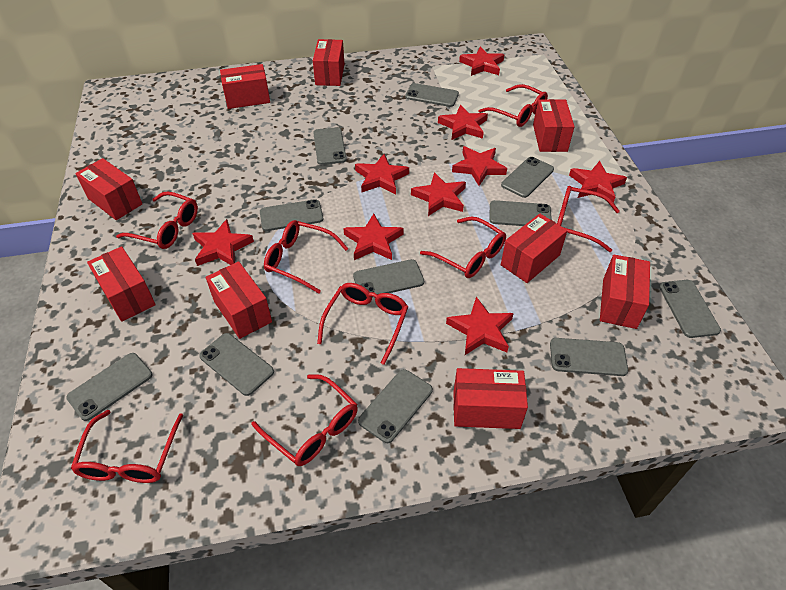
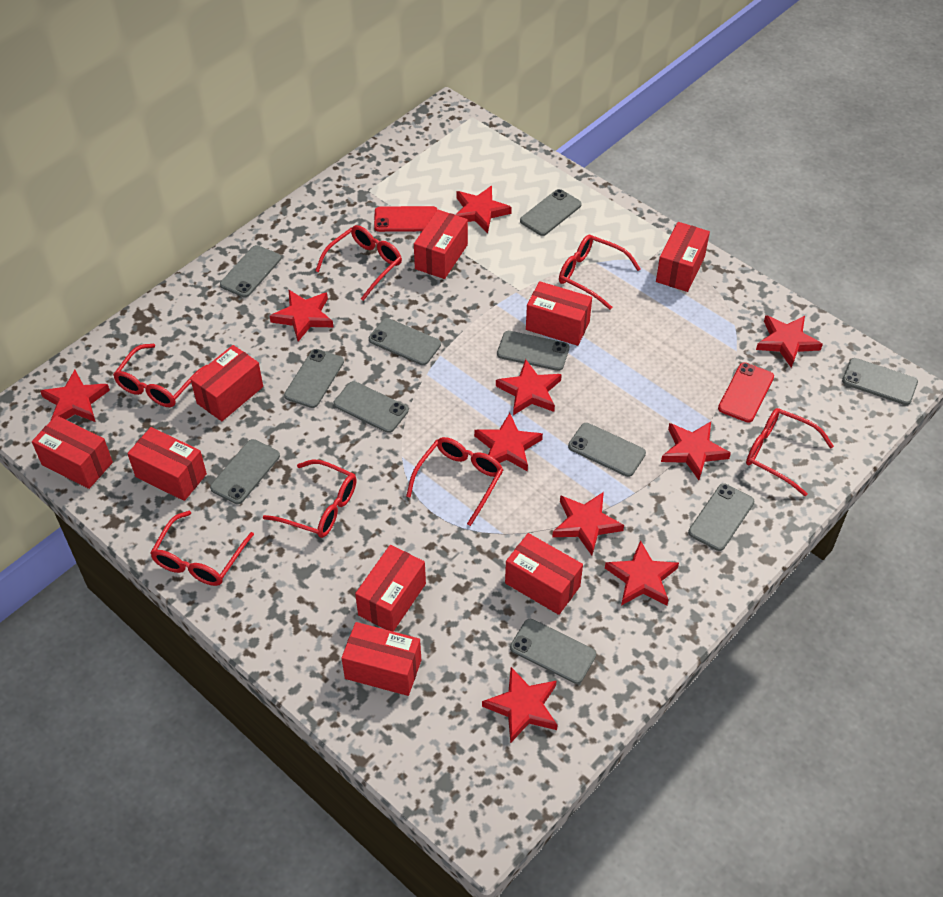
red glasses: [71,410,183,483] [116,191,198,249] [252,374,358,466] [264,220,348,294] [317,283,408,365] [420,217,506,278] [479,84,548,127] [557,186,620,252] = 8 -> [113,344,207,407] [150,511,254,586] [263,460,356,538] [315,225,402,301] [406,437,503,526] [559,235,641,310] [746,408,834,496] = 7
red phone: none = 0 -> [374,206,437,232] [718,362,774,423] = 2
red star: [192,219,254,266] [343,214,403,260] [355,154,409,194] [411,172,466,216] [438,105,488,140] [446,297,514,355] [452,146,507,186] [459,46,504,76] [569,161,627,203] = 9 -> [40,370,110,422] [270,290,333,342] [456,186,512,233] [474,413,543,472] [482,667,558,743] [496,359,562,415] [552,492,624,555] [605,540,679,606] [661,422,731,480] [756,315,823,368] = 10

